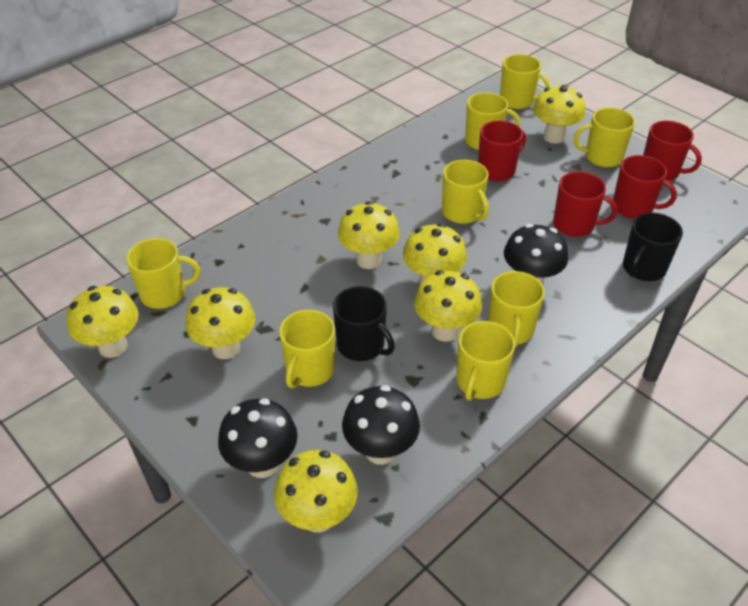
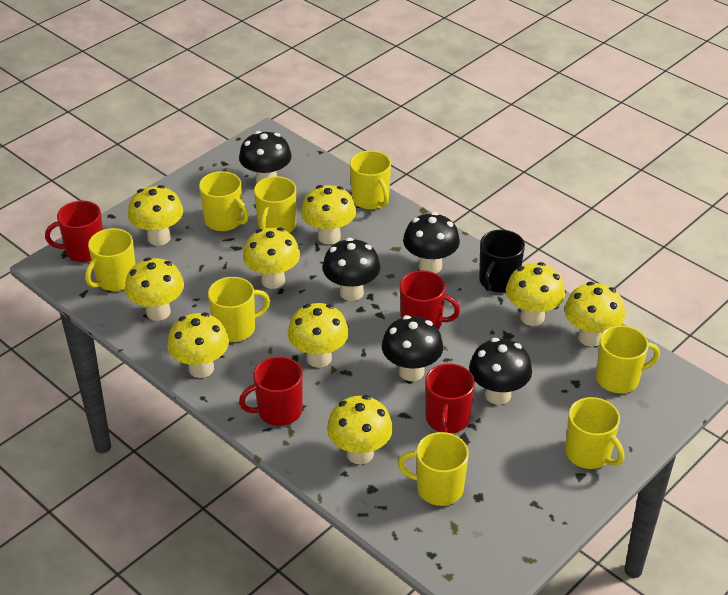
black mug: [333,286,395,361] [623,213,683,281] = 2 -> [479,230,525,293] = 1
black mushroom: [218,398,298,478] [342,385,420,465] [504,224,568,285] = 3 -> [239,131,292,184] [323,238,380,301] [382,315,443,381] [403,212,460,273] [469,338,532,405] = 5
yellow mushroom: [67,286,139,358] [185,287,256,359] [274,450,358,533] [338,201,400,269] [403,223,467,284] [414,270,482,342] [533,85,586,144] = 7 -> [125,258,184,321] [128,185,183,245] [167,312,229,378] [243,228,300,289] [288,303,349,367] [301,185,356,245] [327,395,393,464] [506,262,565,326] [565,282,625,347] = 9

